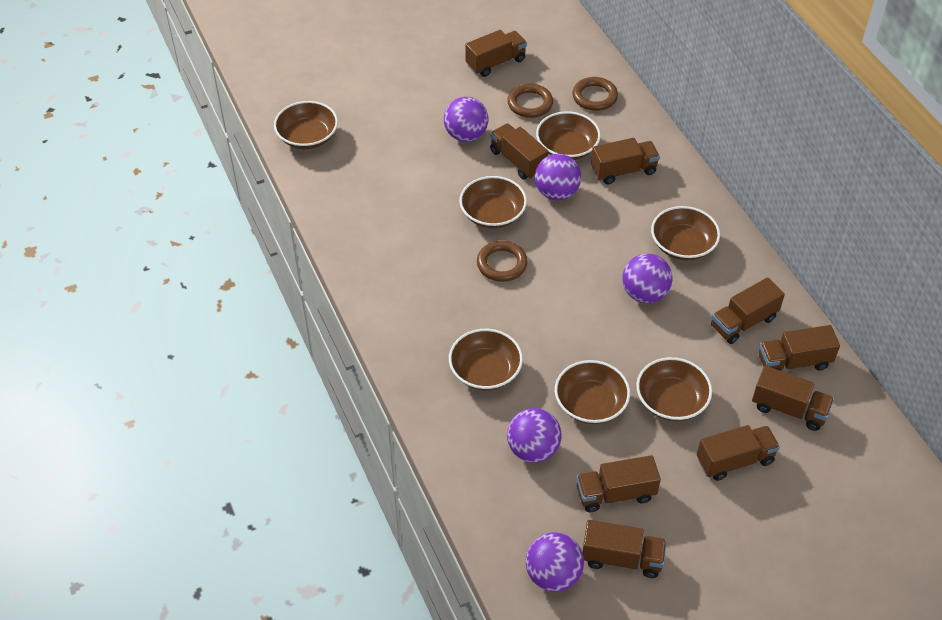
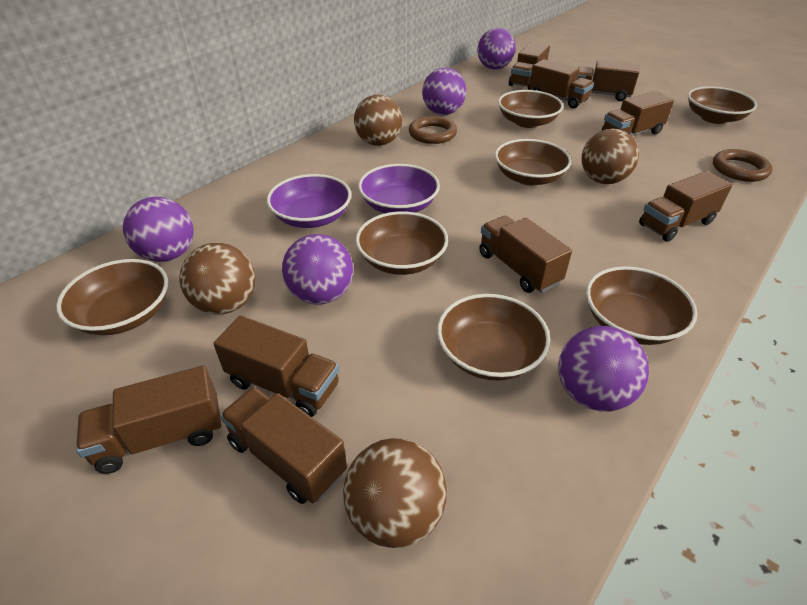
brown ball: none = 0 -> [179,243,255,315] [343,438,447,548] [354,95,402,146] [582,129,639,184] = 4
brown ring: [477,241,528,282] [507,83,553,118] [572,77,618,111] = 3 -> [409,116,457,144] [713,149,772,182] = 2
purple bowl: none = 0 -> [267,174,351,228] [358,164,440,213] = 2

